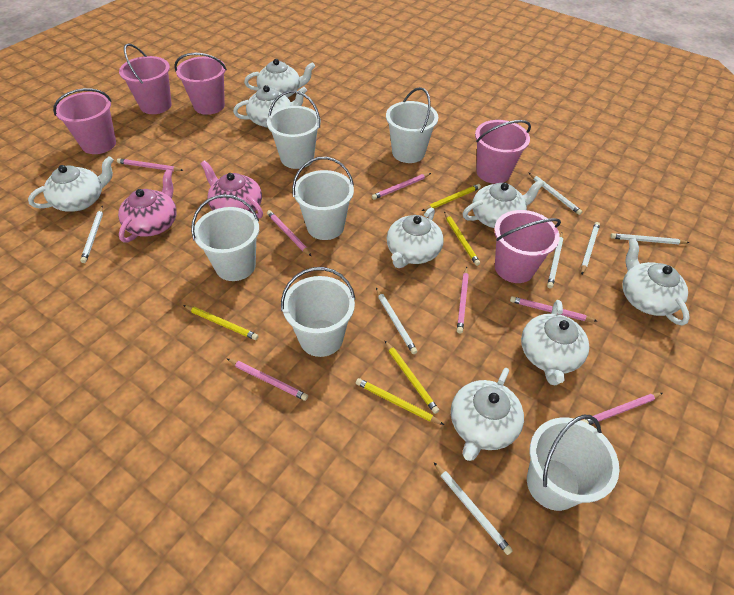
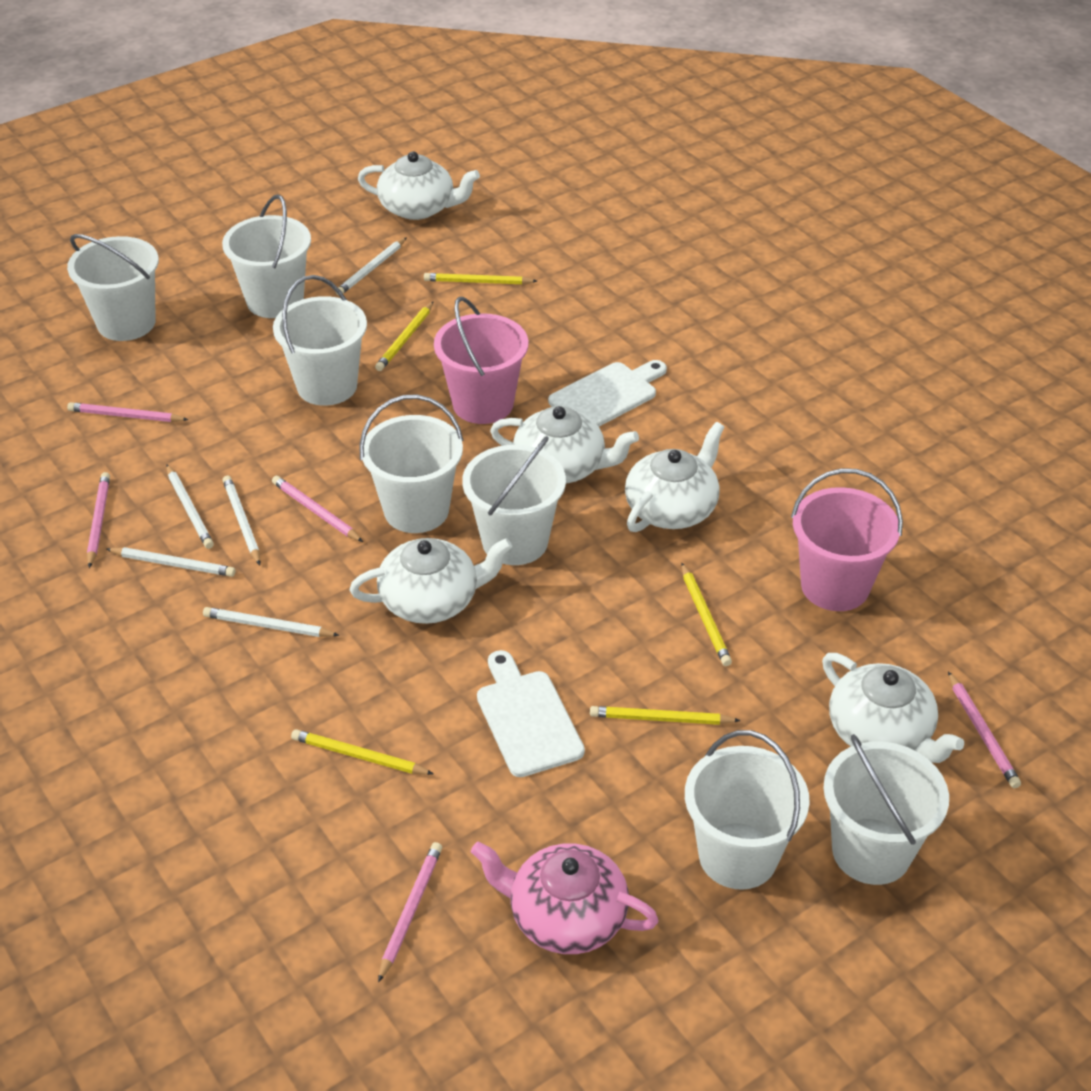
pink bucket: [53,88,116,154] [119,43,172,114] [174,53,227,115] [475,120,531,184] [494,210,561,283] = 5 -> [434,297,528,424] [791,468,903,611] = 2
pink pencil: [117,158,184,171] [227,359,308,401] [267,210,311,256] [372,173,431,200] [457,267,469,334] [510,296,597,322] [581,393,663,425] = 7 -> [67,402,189,422] [87,472,110,568] [272,476,363,542] [378,842,442,983] [948,671,1021,788] = 5
pink teapot: [118,169,177,243] [201,161,263,219] = 2 -> [471,841,659,954] = 1
white bucket: [191,194,259,281] [267,91,321,169] [281,267,355,357] [292,157,354,240] [386,87,438,163] [527,415,620,511] = 6 -> [67,234,159,341] [222,194,311,318] [273,275,367,406] [359,394,464,533] [462,436,566,565] [685,730,810,890] [823,734,949,885] = 7
white cutting board: none = 0 -> [477,650,585,777] [548,360,667,427] = 2
white pencil: [80,206,103,263] [376,288,418,354] [434,462,513,555] [529,173,583,215] [547,232,563,288] [581,222,600,274] [610,233,690,244] = 7 -> [106,547,235,577] [167,465,214,549] [203,607,340,637] [223,476,260,565] [335,237,407,296] = 5
white teapot: [28,156,114,212] [233,85,307,128] [244,59,315,97] [387,208,444,268] [451,368,524,461] [463,180,544,228] [521,300,589,385] [622,238,690,326] = 8 -> [350,538,512,624] [358,151,480,220] [490,406,639,484] [625,422,724,532] [822,653,964,763] = 5

